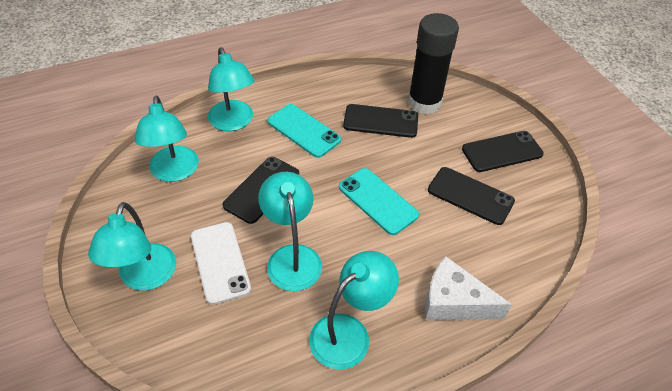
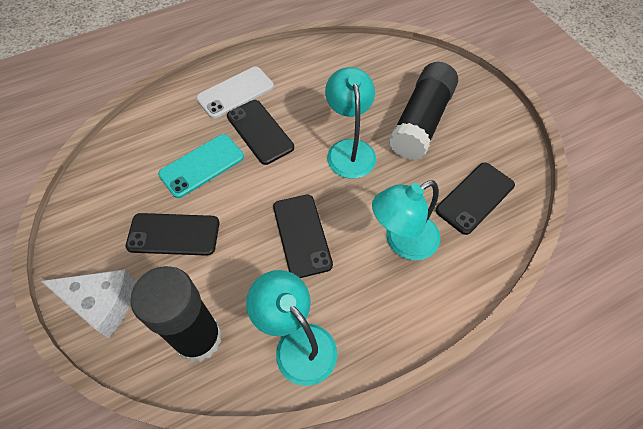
black glue stick: [408,13,459,114] = 1 -> [130,266,222,362] [388,62,458,160] = 2
turquoise lamp: [88,202,176,291] [135,96,199,182] [208,47,254,131] [258,172,322,291] [309,251,399,369] = 5 -> [246,270,337,386] [325,67,376,179] [372,180,440,260] = 3
turquoise phone: [267,104,341,158] [339,168,419,235] = 2 -> [158,134,244,198] = 1

